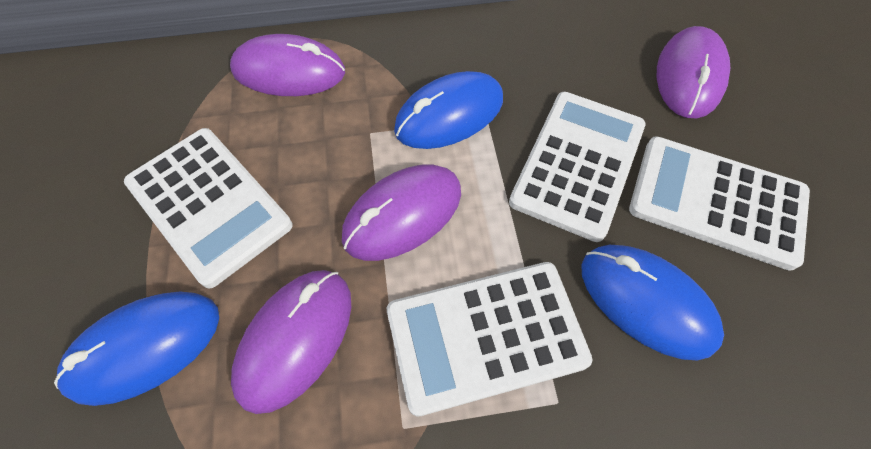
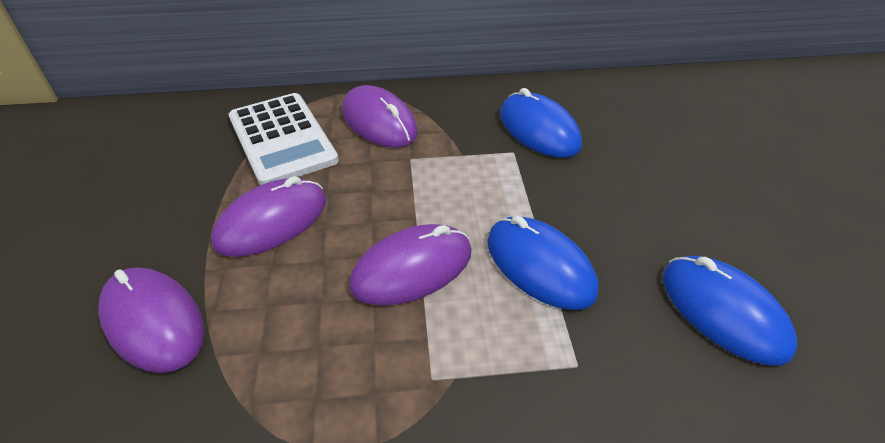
white calculator: [124,128,293,288] [387,262,592,416] [509,92,646,242] [629,136,810,271] = 4 -> [229,93,339,185] = 1

